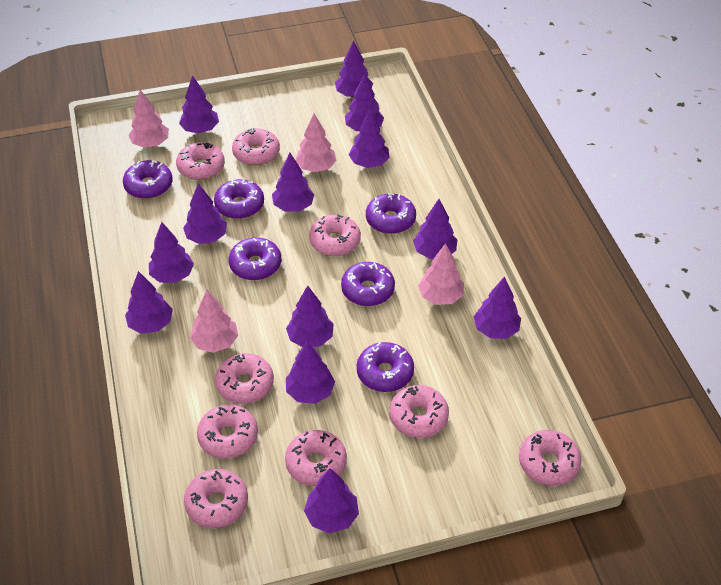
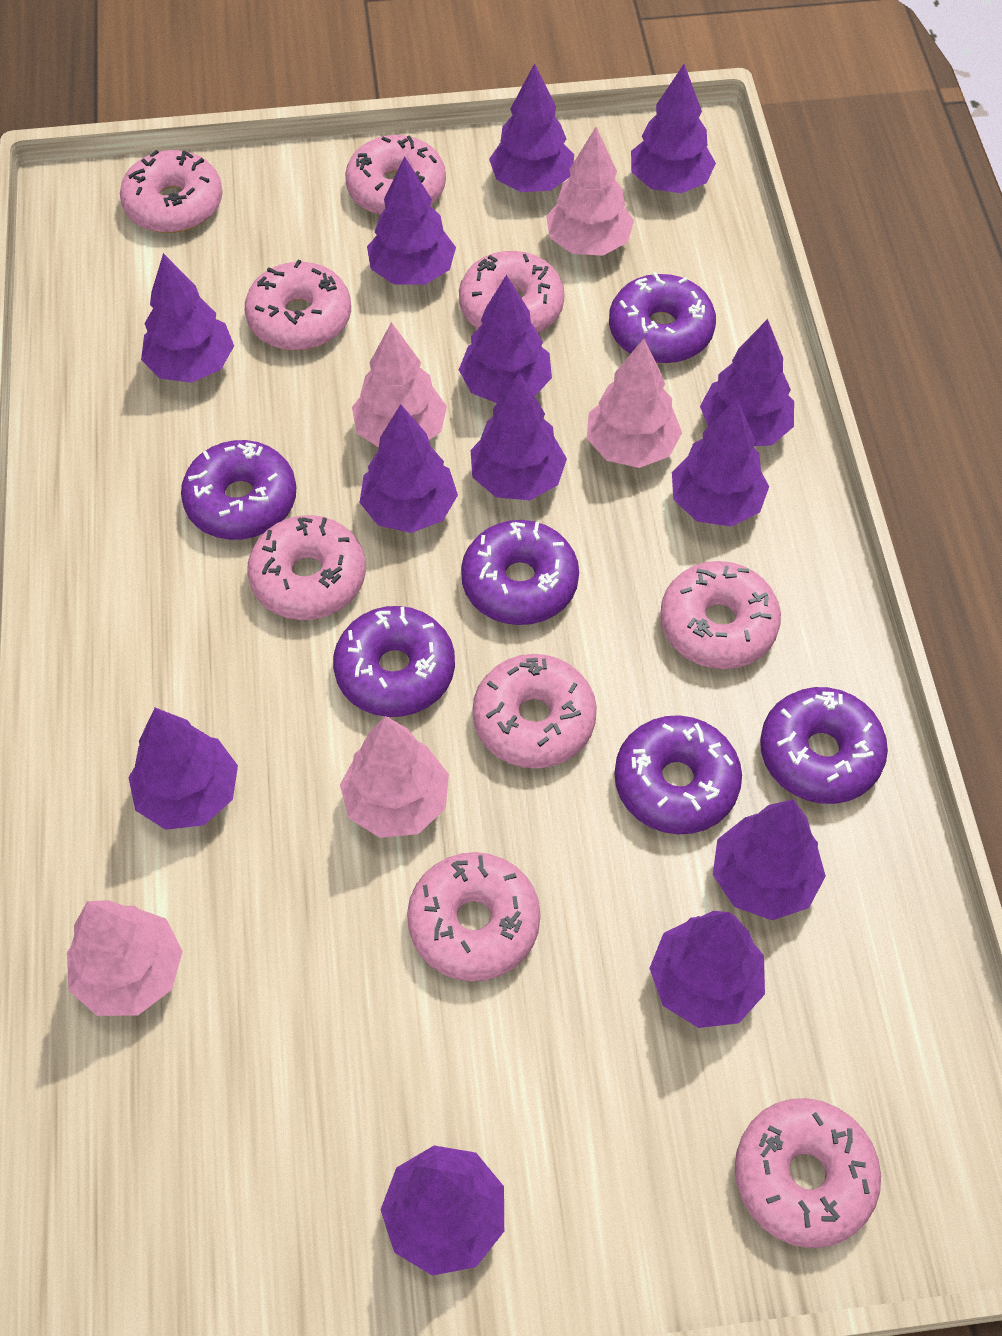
pink tree: [129,90,169,148] [190,290,238,353] [295,114,337,172] [418,243,464,305] = 4 -> [67,900,183,1016] [340,716,449,838] [352,322,447,448] [546,127,634,256] [587,339,682,468] = 5

